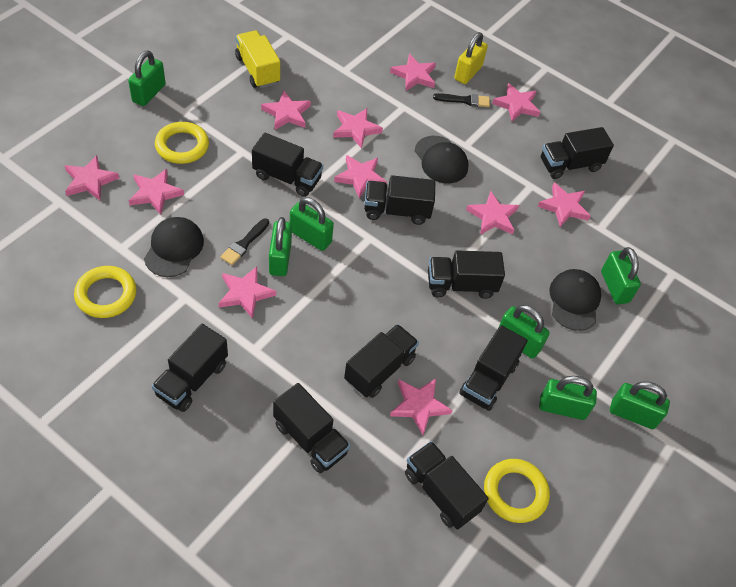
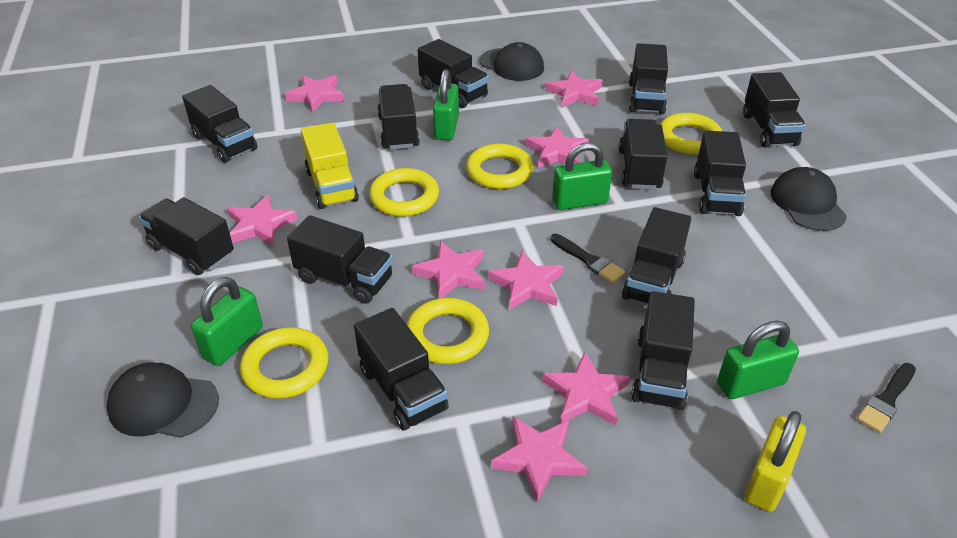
black truck: [152,324,228,412] [252,133,323,197] [273,383,350,473] [344,324,419,398] [364,175,435,225] [405,441,488,530] [428,250,505,299] [459,325,528,411] [541,127,614,179] = 9 -> [139,197,234,275] [182,85,257,163] [287,215,393,304] [354,308,449,431] [377,84,420,150] [418,39,489,108] [619,119,667,190] [622,207,691,304] [629,43,668,114] [631,291,695,410] [694,130,746,216] [743,72,806,148] = 12
green padlock: [128,51,166,106] [269,217,292,276] [290,197,334,251] [499,305,550,359] [539,376,597,420] [601,247,641,304] [610,382,670,429] = 7 -> [191,277,263,366] [433,69,459,140] [552,142,612,210] [717,321,799,399] = 4
pink star: [64,155,119,200] [129,169,184,215] [218,267,276,319] [261,90,311,130] [333,108,383,149] [334,155,387,199] [390,54,436,91] [390,379,452,435] [466,191,519,235] [492,83,540,122] [538,183,591,227] = 11 -> [227,195,298,246] [285,75,345,112] [412,241,485,299] [488,250,564,310] [491,416,587,502] [526,126,589,168] [542,352,630,426] [545,71,603,107] = 8
yellow ring: [74,266,136,318] [155,122,209,164] [484,459,550,523] = 3 -> [240,327,328,399] [369,168,439,217] [406,298,489,364] [466,144,533,189] [660,113,722,154] = 5

